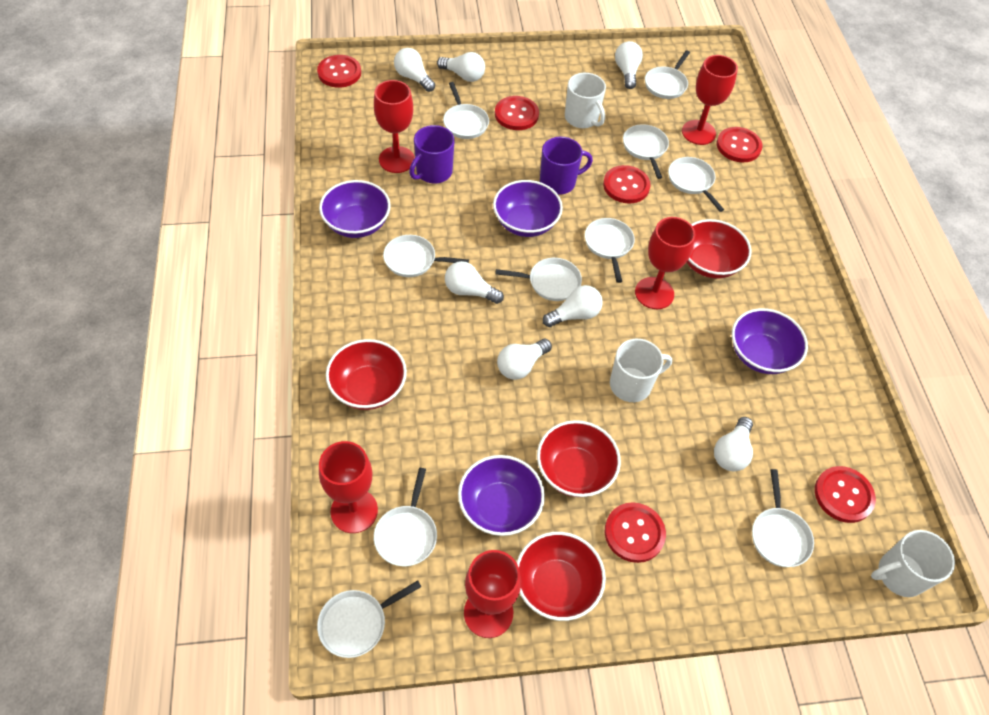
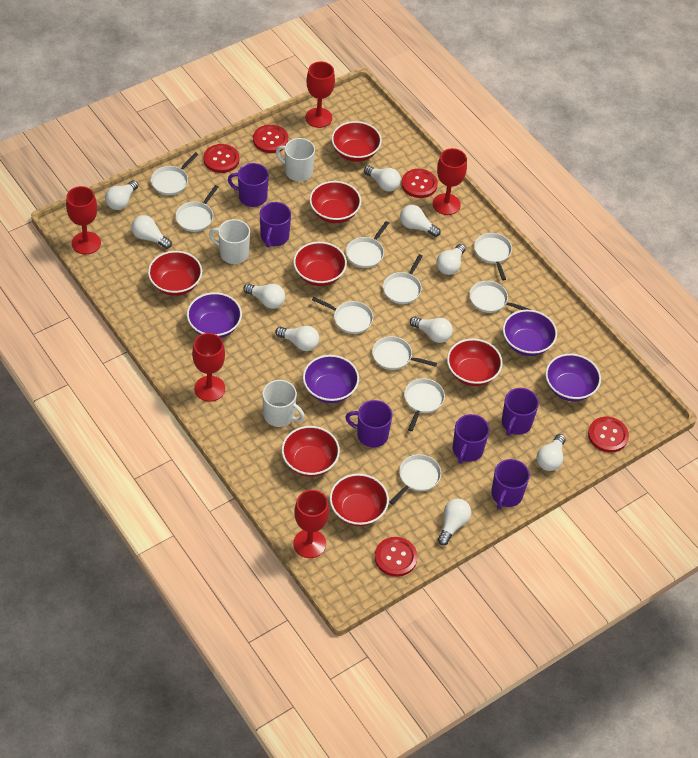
purple mug: [409,125,454,183] [540,137,593,195] = 2 -> [228,163,269,207] [260,202,291,248] [345,400,393,447] [453,414,489,464] [491,459,530,509] [502,388,539,436] = 6
red bowl: [326,339,407,410] [516,532,606,621] [537,420,621,497] [687,219,752,279] = 4 -> [148,251,202,296] [281,426,340,477] [293,242,347,286] [309,181,361,223] [329,474,389,526] [331,121,382,162] [447,339,503,386] = 7
red button: [317,55,361,88] [495,96,539,130] [603,165,651,203] [605,502,666,563] [717,127,763,162] [815,466,876,523] = 6 -> [203,144,239,173] [253,125,288,153] [375,537,417,577] [401,169,438,198] [588,417,629,453] = 5
white light bulb: [394,48,435,92] [437,52,485,82] [445,261,504,304] [497,339,552,380] [543,285,603,327] [615,41,643,89] [714,417,753,471] = 7 -> [105,180,138,210] [131,215,172,249] [243,283,285,309] [275,326,319,351] [364,166,401,192] [400,205,441,237] [410,316,453,343] [436,244,466,275] [438,498,471,545] [537,434,566,471] = 10

